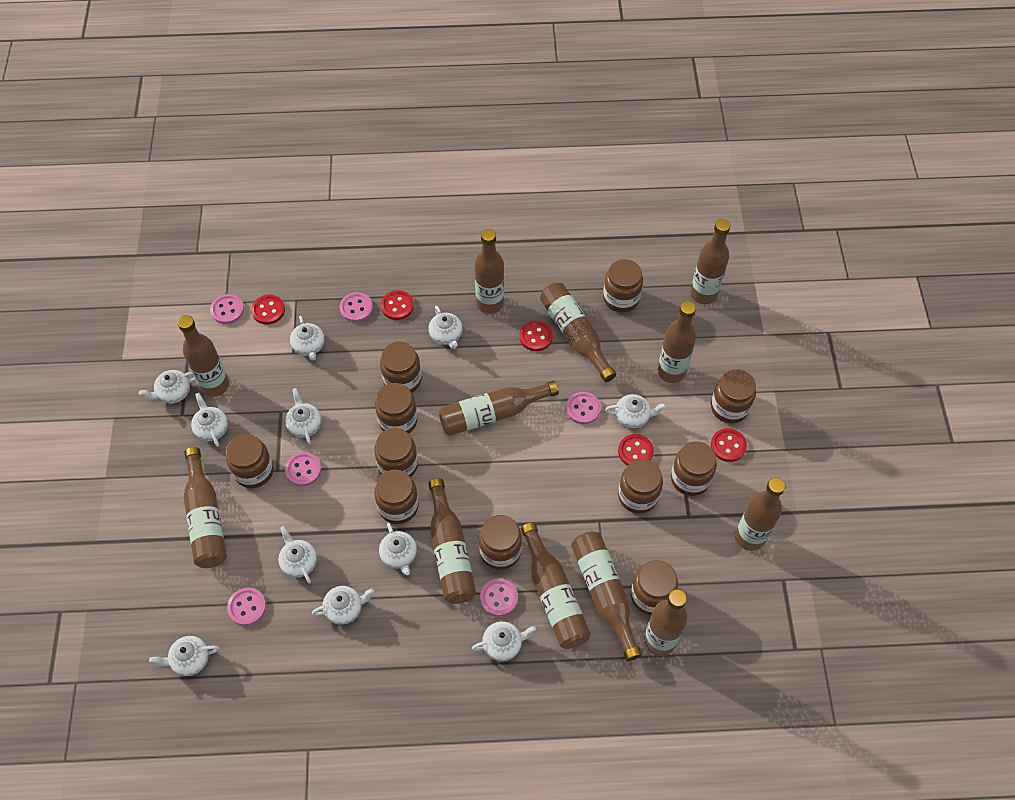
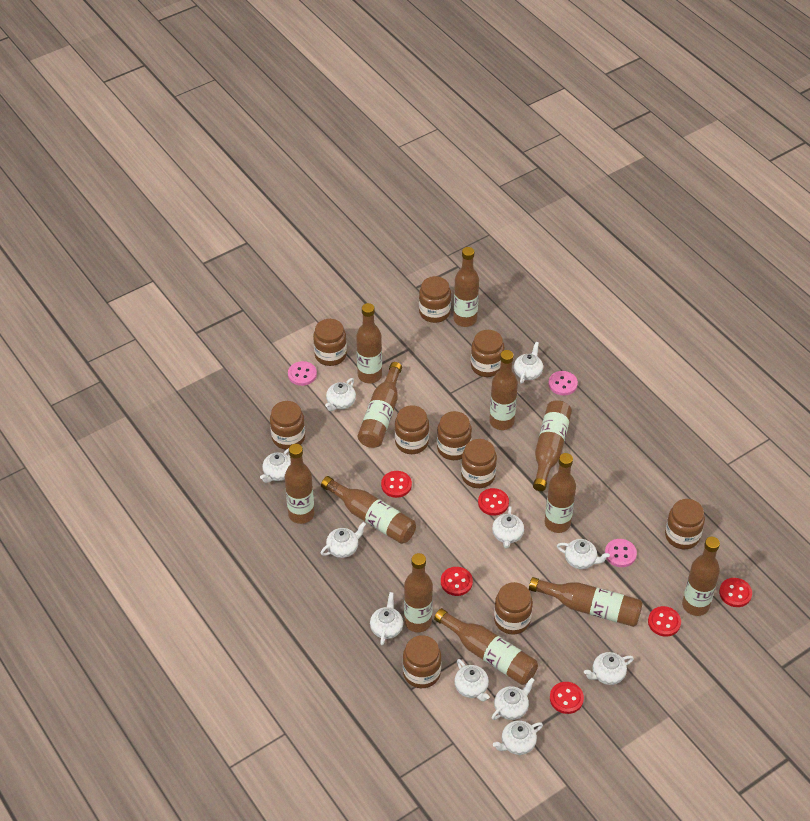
brown jar: [226,434,274,488] [374,428,418,478] [374,469,419,524] [375,383,418,434] [380,342,422,393] [479,515,522,570] [603,259,643,313] [618,459,663,514] [631,560,678,615] [671,441,717,496] [711,369,756,423] = 11 -> [270,401,305,450] [313,319,347,366] [395,405,429,454] [403,635,441,688] [419,276,451,323] [437,411,472,460] [461,439,497,488] [471,330,504,377] [494,582,533,635] [665,499,705,549] = 10
pink button: [210,294,244,324] [227,587,266,626] [285,452,321,486] [340,292,373,322] [480,578,518,617] [566,392,601,424] = 6 -> [288,361,317,386] [548,371,578,395] [605,539,637,567] = 3
red button: [251,294,285,324] [381,290,414,320] [519,321,553,351] [618,434,654,466] [711,428,747,462] = 5 -> [381,471,412,498] [441,567,473,596] [478,488,509,516] [550,682,584,714] [648,606,681,637] [719,578,752,607] = 6

